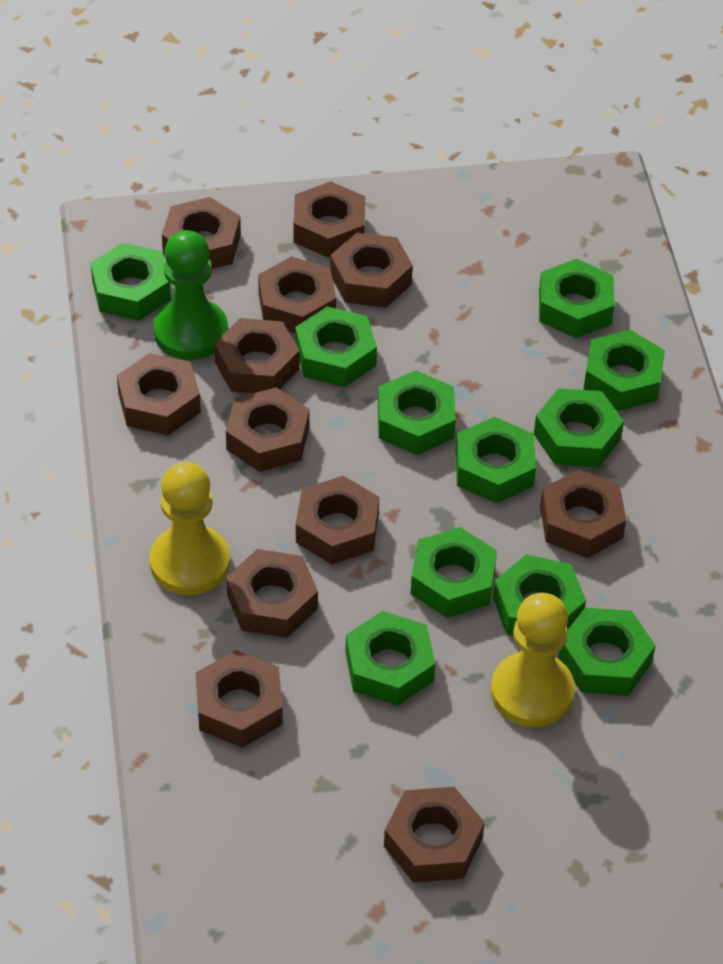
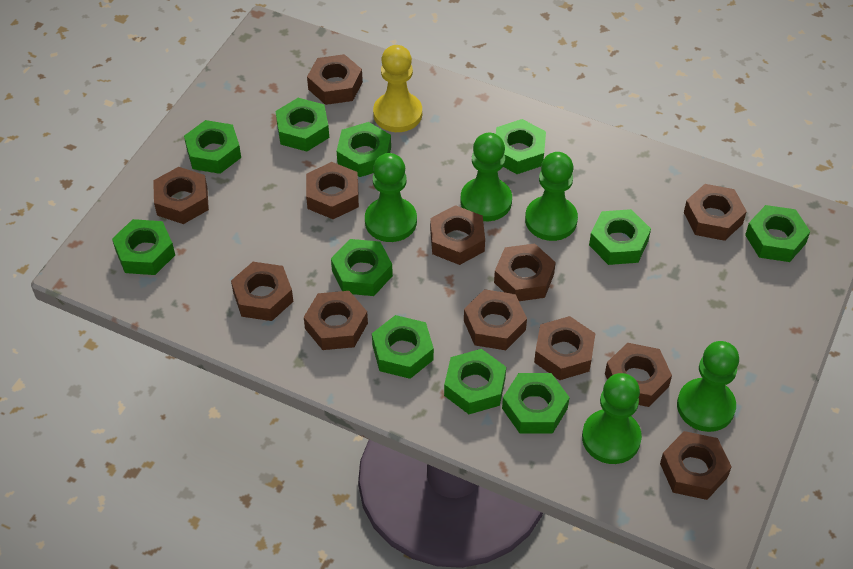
green pawn: [153,230,228,360] = 1 -> [365,153,417,242] [460,133,512,221] [525,152,578,241] [582,373,642,464] [677,341,739,432] = 5
yellow pawn: [149,462,230,595] [491,593,575,727] = 2 -> [373,45,422,132] = 1

